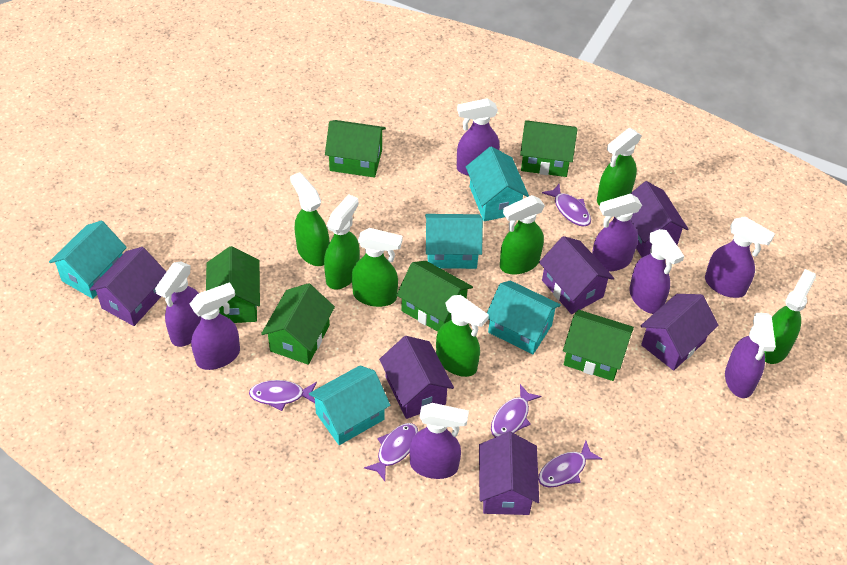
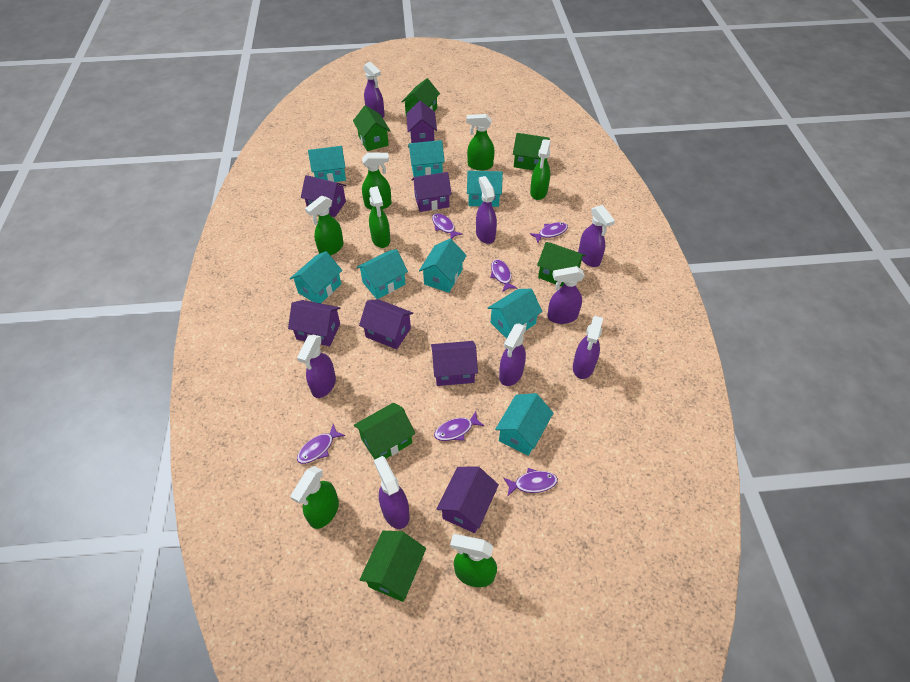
purple fish: [249,380,317,411] [364,423,418,481] [491,384,541,437] [538,441,602,488] [542,184,591,226] = 5 -> [297,424,345,464] [432,213,463,239] [434,412,484,441] [490,259,517,292] [503,468,558,496] [530,222,568,243] = 6
purple house: [89,247,166,326] [379,336,454,419] [479,432,539,515] [539,236,614,314] [630,181,689,257] [640,294,718,371] = 6 -> [288,300,340,346] [301,175,346,217] [359,299,413,350] [406,101,437,143] [411,172,452,212] [431,341,478,386] [437,466,499,533] = 7
turquoise house: [49,220,127,299] [309,365,390,445] [425,214,483,269] [466,146,529,221] [487,280,561,354] = 5 -> [290,251,342,303] [308,146,346,182] [357,249,408,299] [408,140,445,177] [419,239,467,293] [467,171,503,207] [488,288,542,339] [495,393,553,456] = 8

